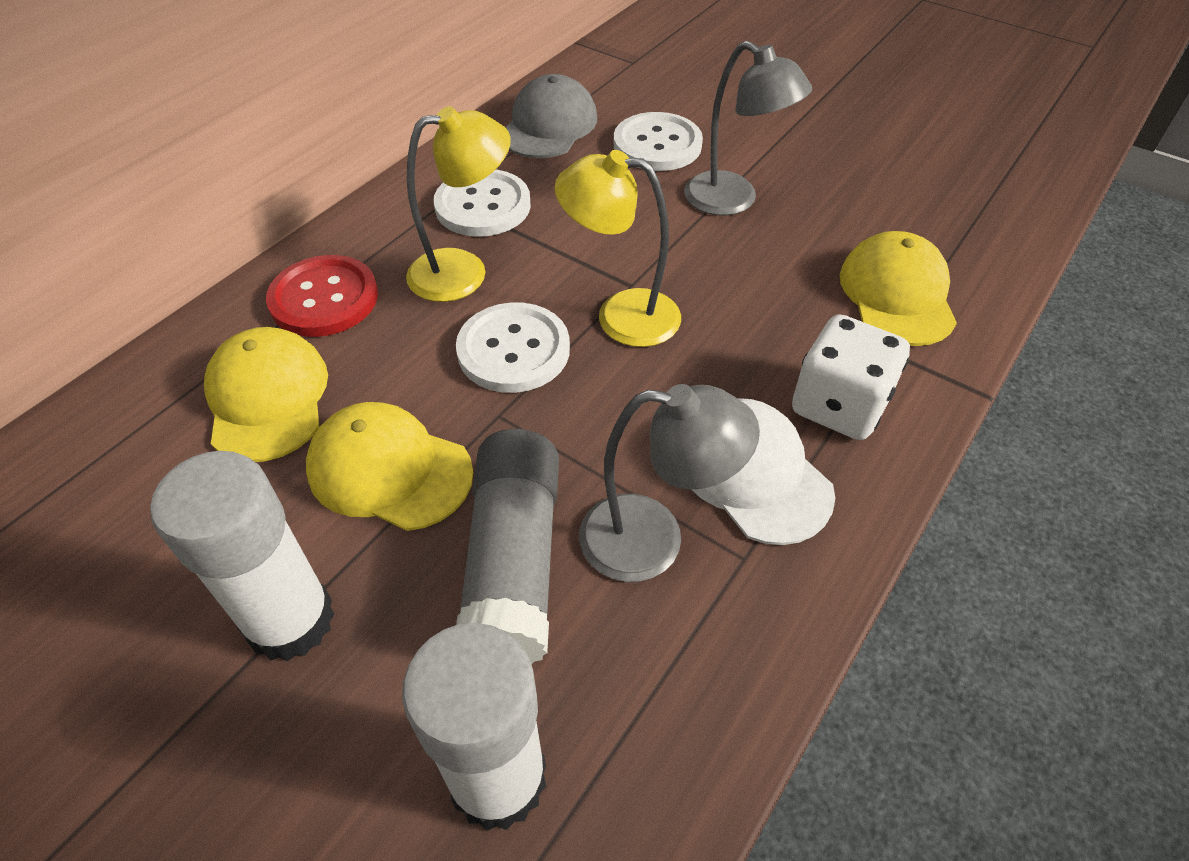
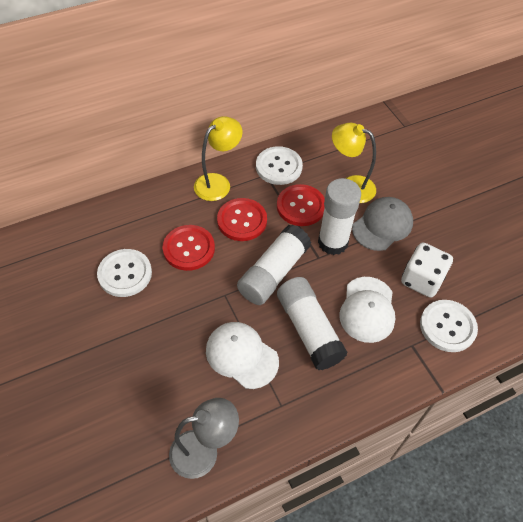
grey glue stick: [456,429,559,665] = 1 -> none = 0
grey lamp: [579,384,760,582] [684,41,812,216] = 2 -> [169,398,239,479] = 1
red button: [266,255,378,337] = 1 -> [163,225,215,271] [217,198,267,241] [277,184,325,226] = 3
white cap: [691,398,835,545] = 1 -> [206,322,279,389] [339,277,395,343] = 2
white glue stick: [150,451,334,661] [402,623,546,831] = 2 -> [237,225,311,305] [277,277,348,370] [318,178,361,255] = 3
yellow cap: [204,327,328,462] [306,402,474,531] [840,231,957,346] = 3 -> none = 0

